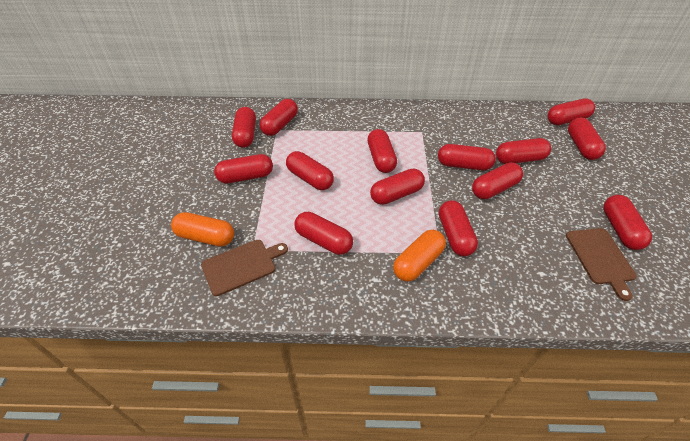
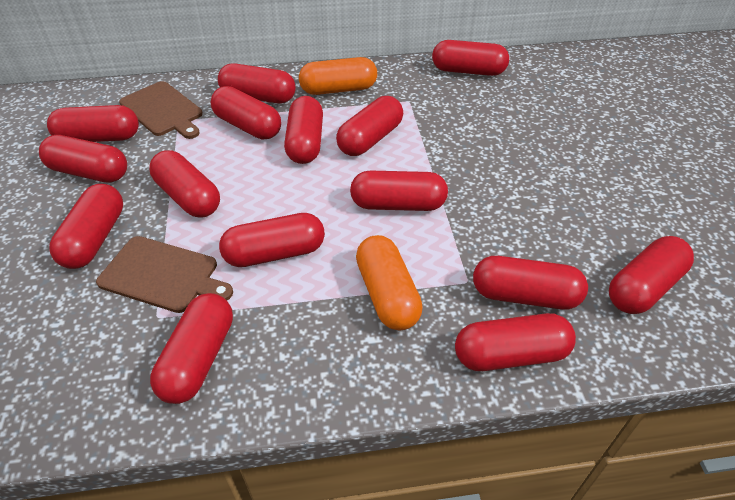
red capsule: [214,154,273,184] [232,107,256,148] [259,99,298,136] [286,151,334,190] [294,212,353,255] [367,129,397,173] [370,168,425,205] [438,144,496,170] [439,201,478,256] [472,163,523,199] [496,138,551,164] [548,98,595,125] [568,118,606,160] [603,195,652,250] = 14 -> [39,135,127,183] [47,105,139,142] [49,184,123,269] [149,150,220,218] [150,293,233,404] [211,86,281,140] [218,63,296,103] [219,213,325,267] [284,96,323,164] [336,96,403,156] [350,171,448,211] [432,40,509,76] [455,313,576,371] [473,256,588,310] [609,236,694,314] = 15

